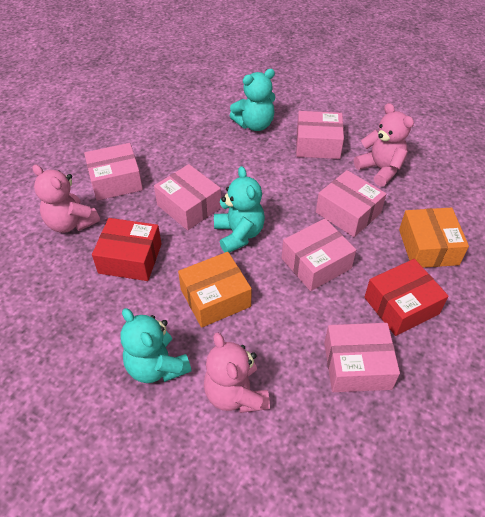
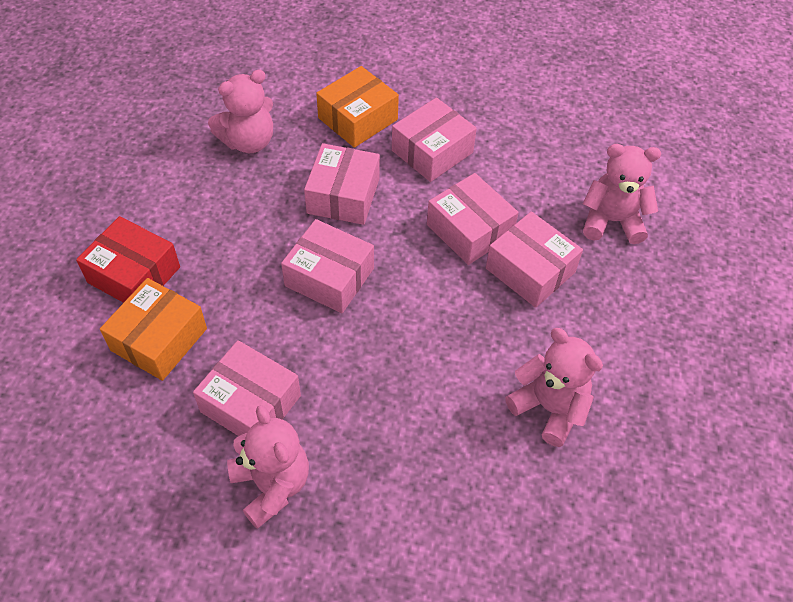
pink teddy bear: [32,164,100,233] [204,332,270,413] [354,103,414,187] = 3 -> [208,69,273,153] [227,405,309,529] [505,328,603,447] [583,144,661,244] = 4
red box: [92,218,162,281] [364,259,449,336] = 2 -> [76,216,180,303] = 1
turquoise teddy bear: [120,308,192,383] [214,166,265,253] [230,69,276,131] = 3 -> none = 0

